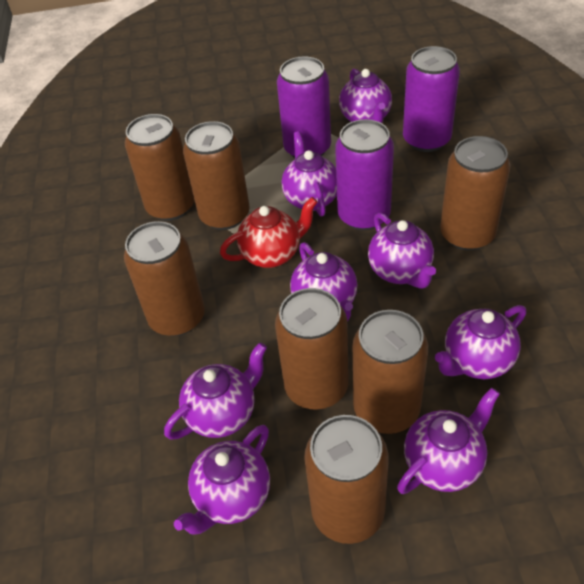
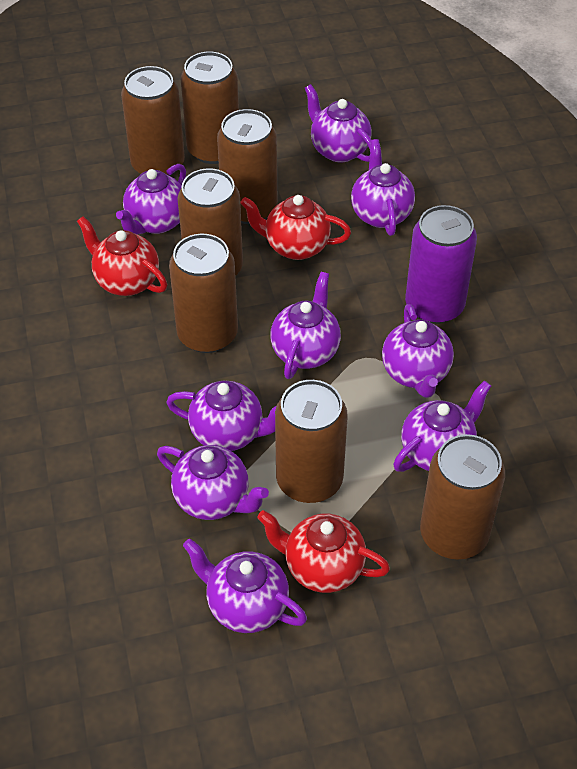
purple can: [277,56,331,158] [335,119,394,230] [403,46,460,152] = 3 -> [405,205,477,324] = 1
purple teapot: [164,343,267,440] [174,425,270,535] [281,131,337,216] [290,242,357,321] [339,69,392,123] [368,212,436,289] [397,388,500,494] [435,305,526,379] = 8 -> [116,164,186,235] [157,445,269,520] [166,381,276,451] [183,538,307,633] [270,272,341,379] [305,84,372,163] [351,139,415,236] [382,304,454,398] [393,381,491,472] = 9
red teapot: [220,197,317,268] = 1 -> [77,216,167,296] [240,195,351,260] [257,510,390,593] = 3

